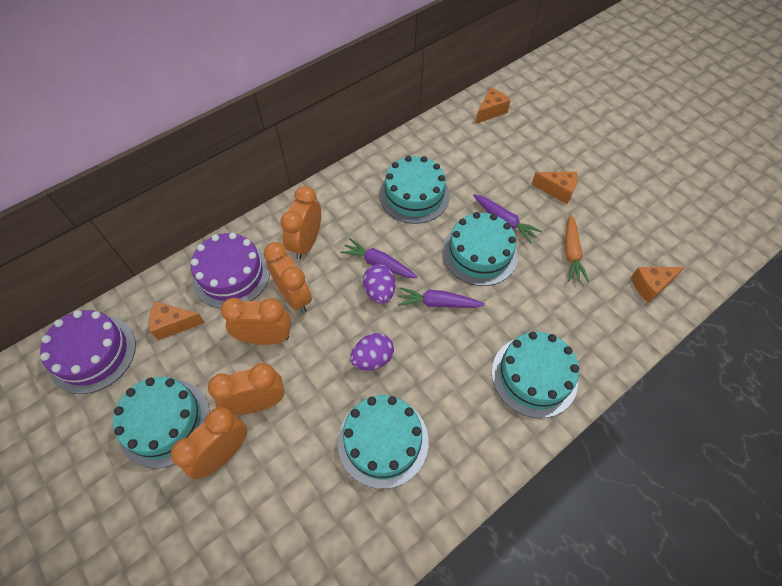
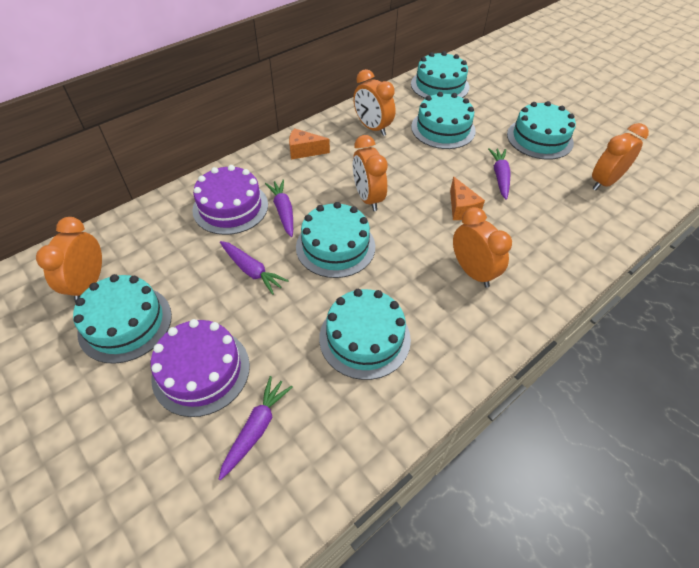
orange carrot: [565,214,589,282] = 1 -> none = 0
orange cheese: [149,301,205,340] [476,88,511,124] [531,171,577,204] [631,267,685,303] = 4 -> [289,128,330,159] [450,176,485,220] = 2
purple carrot: [340,238,418,278] [398,287,485,308] [473,194,542,244] = 3 -> [219,376,293,480] [220,241,289,295] [265,179,293,237] [488,148,511,200] = 4
purple egg: [350,333,394,370] [363,264,395,304] = 2 -> none = 0
turquoise cake: [113,377,210,469] [337,395,428,489] [379,156,450,224] [442,212,518,286] [492,332,579,418] = 5 -> [73,274,172,364] [296,202,375,278] [319,289,411,380] [411,51,469,99] [411,92,476,149] [507,101,576,160] = 6

